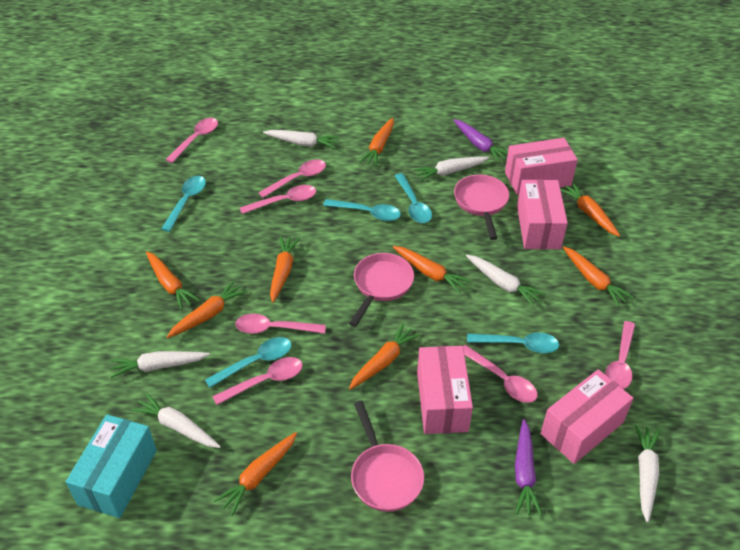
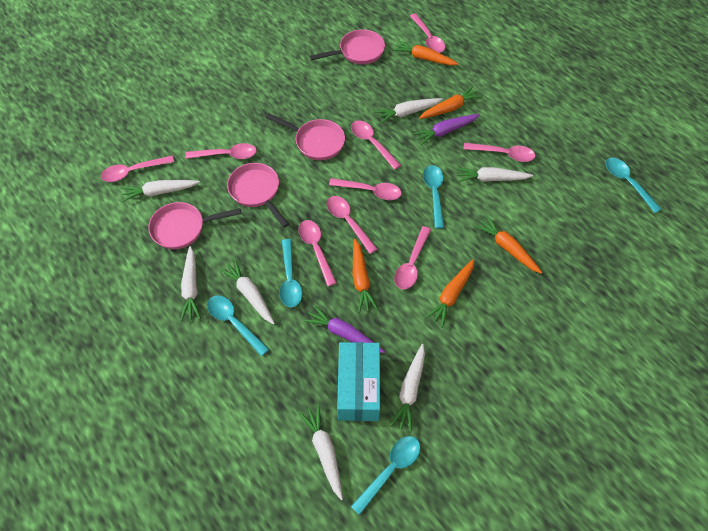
orange carrot: [146,251,200,310] [167,280,247,338] [214,432,297,516] [270,236,300,303] [349,323,420,390] [360,118,394,167] [393,246,471,294] [560,183,620,237] [563,246,633,307] = 9 -> [353,238,378,313] [393,40,459,65] [419,86,482,119] [425,259,474,328] [475,216,542,274] = 5
pink box: [417,346,473,434] [505,138,578,194] [517,180,568,249] [540,369,634,464] = 4 -> none = 0
pink pan: [349,253,414,327] [351,401,424,512] [454,174,509,240] = 3 -> [148,202,241,249] [227,163,289,227] [266,113,345,160] [310,29,385,64] = 4
pink spoon: [166,118,218,163] [212,357,303,405] [235,314,326,334] [240,185,316,214] [258,159,326,198] [463,345,538,403] [605,321,635,389] = 7 -> [101,156,174,182] [186,143,257,159] [298,220,337,286] [327,196,377,254] [329,178,401,200] [351,120,401,170] [394,226,431,290] [410,13,445,53] [463,143,535,162] = 9
white carrot: [110,351,210,378] [131,393,221,448] [263,130,339,148] [413,156,489,182] [466,255,545,306] [635,425,660,522] = 6 -> [121,180,200,202] [180,246,201,321] [219,259,275,325] [299,404,343,500] [374,98,443,124] [390,344,425,432] [456,167,533,182] = 7

